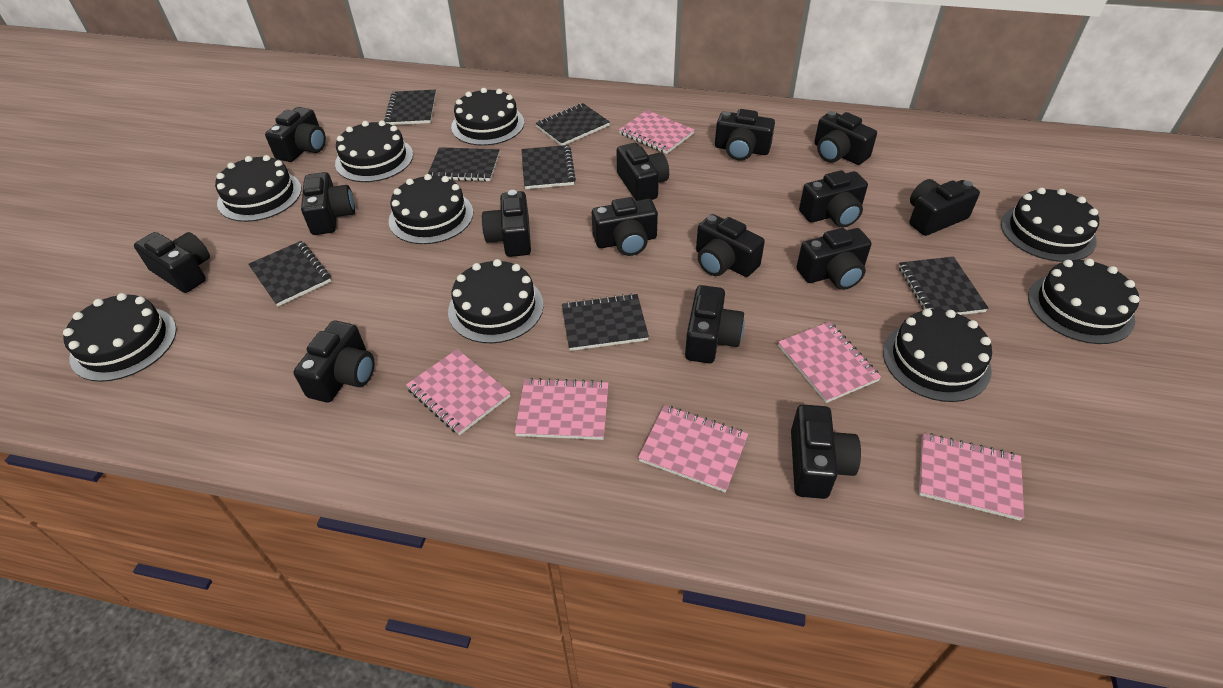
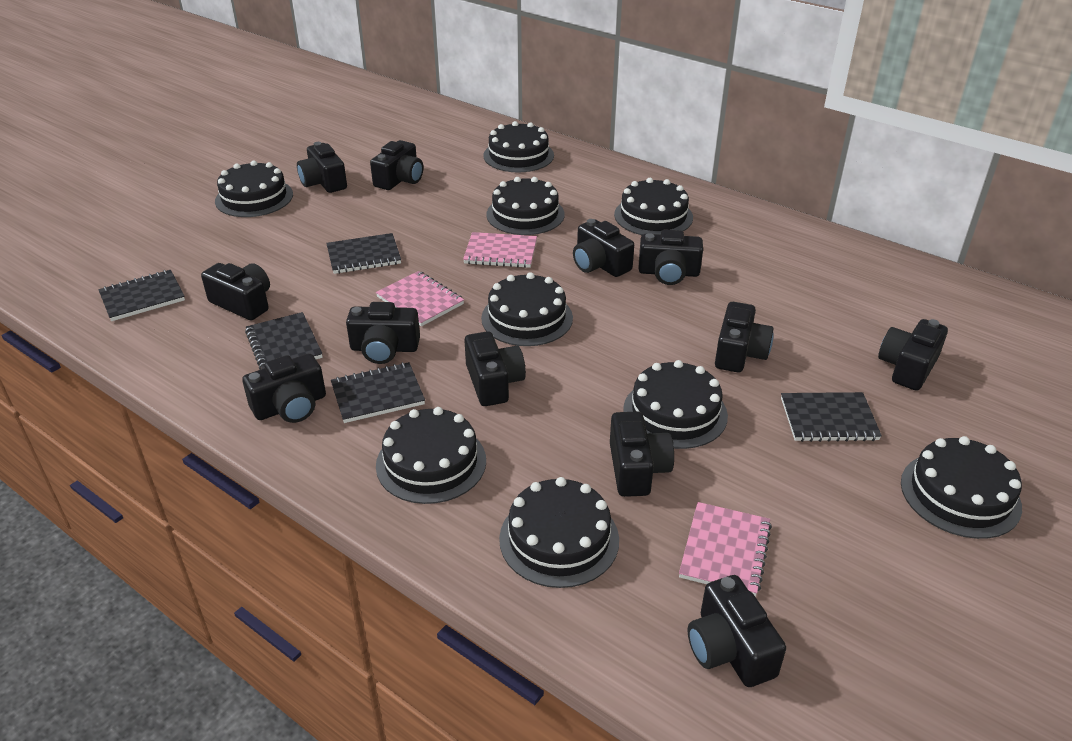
black camera: [134,232,210,293] [265,107,326,162] [293,321,374,403] [301,172,355,235] [482,190,531,257] [592,197,658,256] [617,143,669,201] [685,285,744,363] [696,214,765,277] [715,109,775,161] [791,405,861,499] [796,228,871,290] [799,170,868,228] [814,111,877,165] [909,179,980,236] = 15 -> [201,263,270,320] [242,353,326,423] [297,142,347,193] [346,302,420,364] [370,140,423,190] [464,331,526,406] [573,219,634,277] [610,411,674,497] [639,229,703,285] [688,575,786,687] [715,302,774,372] [878,319,948,391] = 12
black notebook: [248,241,331,306] [384,90,436,125] [428,147,499,182] [521,145,576,189] [536,103,610,146] [562,293,649,351] [899,256,989,315] = 7 -> [98,270,185,321] [245,312,323,370] [326,233,401,274] [331,362,425,423] [781,392,882,442] = 5
pink notebook: [406,349,510,435] [514,378,609,440] [619,110,695,154] [638,405,748,493] [778,322,881,403] [919,433,1024,521] = 6 -> [376,271,464,326] [463,232,537,268] [679,502,772,597] = 3

